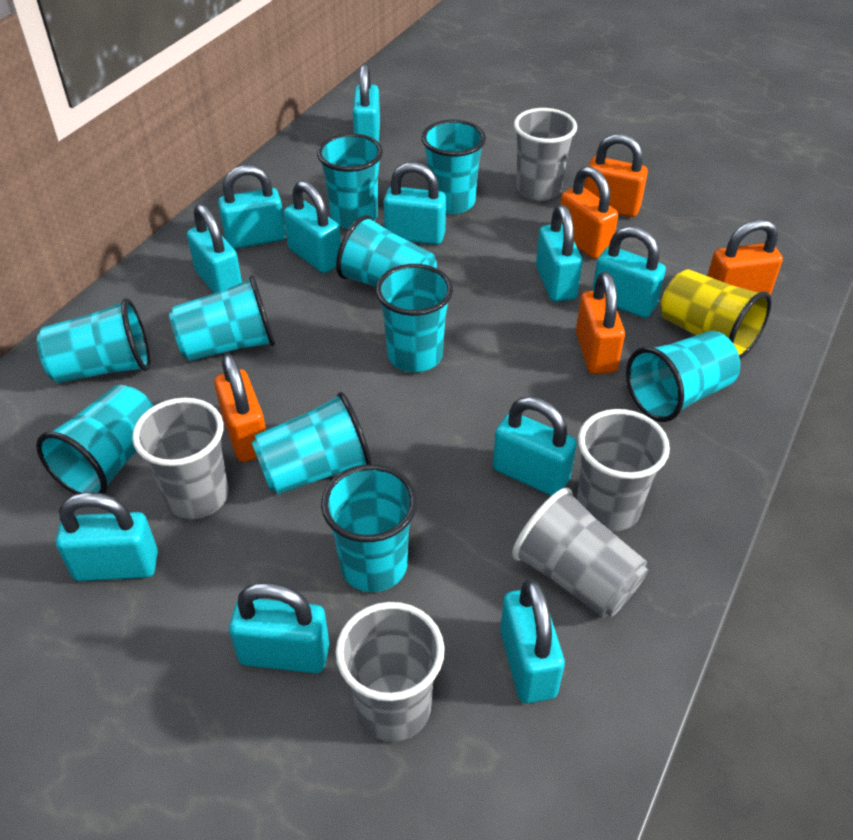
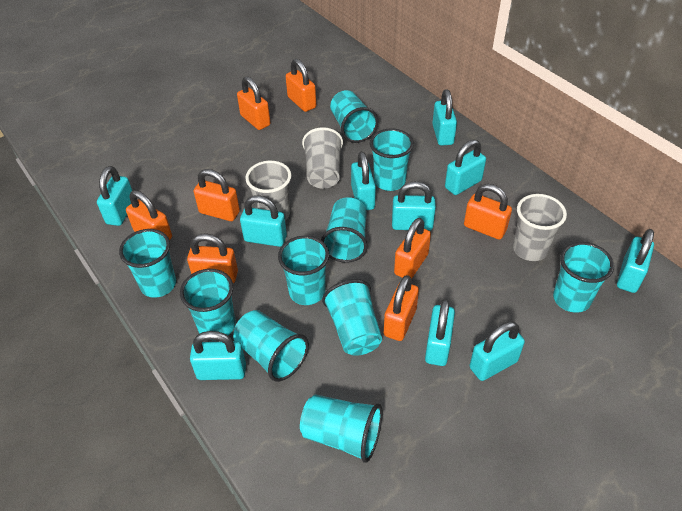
grey cup: [132,398,229,519] [336,602,445,742] [512,487,648,618] [514,108,577,201] [577,409,670,532] = 5 -> [245,161,292,220] [302,127,343,189] [513,194,567,261] = 3
orange padlock: [214,354,266,462] [560,166,618,259] [576,272,625,374] [584,134,648,217] [707,219,783,295] = 5 -> [126,190,172,240] [187,233,238,283] [193,169,240,221] [237,76,271,130] [286,59,316,112] [384,275,419,341] [394,218,431,279] [464,184,512,240] = 8
turquoise padlock: [56,492,158,581] [187,204,242,293] [218,165,286,249] [229,583,330,673] [284,181,341,273] [353,64,380,142] [384,162,446,245] [493,397,577,496] [500,579,565,703] [536,205,582,302] [592,226,666,318] = 11 -> [97,166,132,226] [190,331,246,380] [240,196,287,247] [351,151,376,210] [392,181,436,231] [425,299,455,366] [432,89,457,146] [445,140,486,195] [470,321,525,381] [617,229,654,293] = 10
yellow cup: [661,269,772,359] = 1 -> none = 0

